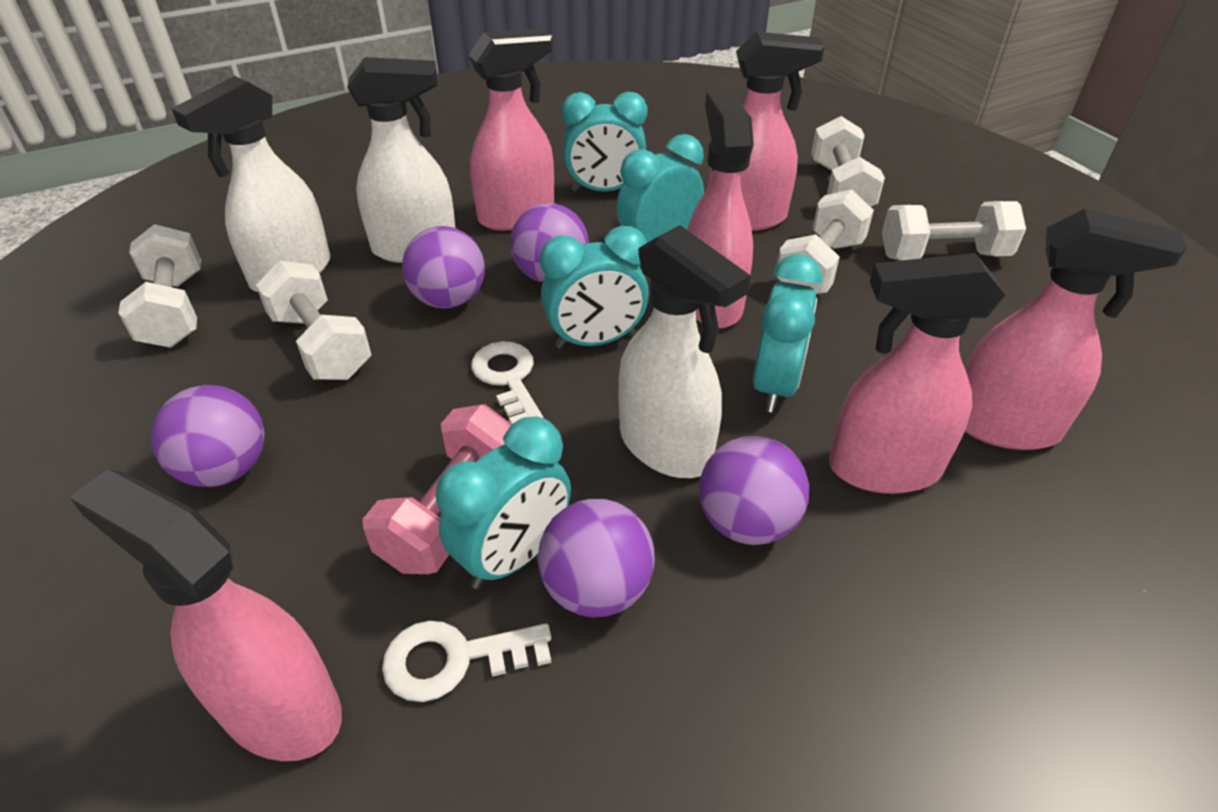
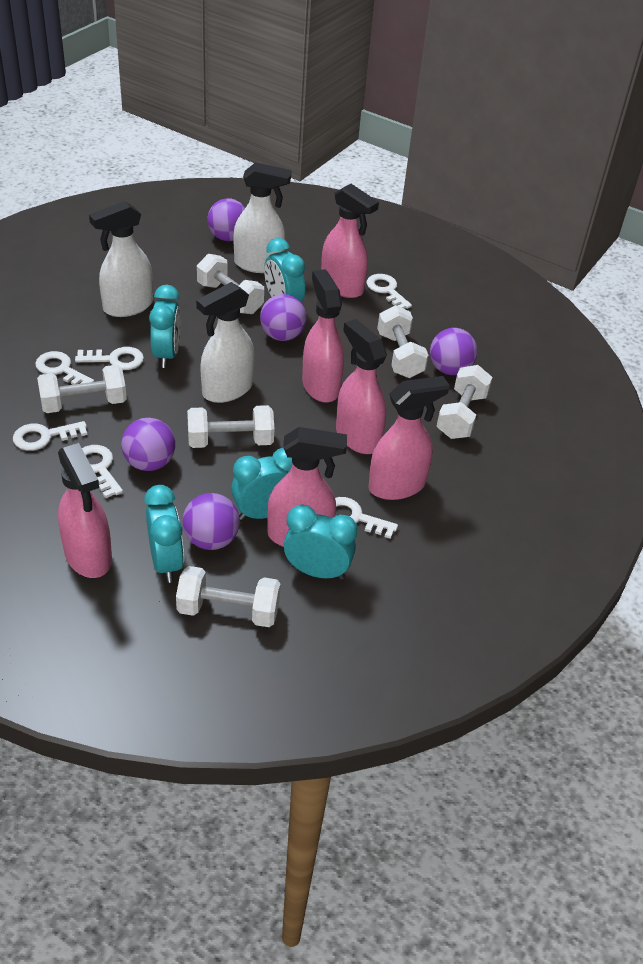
pink dumbbell: [362,405,511,574] = 1 -> none = 0
white dumbbell: [118,224,201,348] [256,261,372,380] [776,189,874,294] [811,116,885,207] [882,201,1026,261] = 5 -> [37,365,127,413] [176,566,281,627] [187,405,274,448] [197,254,264,314] [377,305,428,378] [436,365,493,439] = 6
white key: [382,621,551,702] [471,342,543,424] = 2 -> [13,421,87,451] [35,351,94,385] [75,347,144,370] [82,445,123,498] [335,497,398,539] [367,274,412,309] = 6

